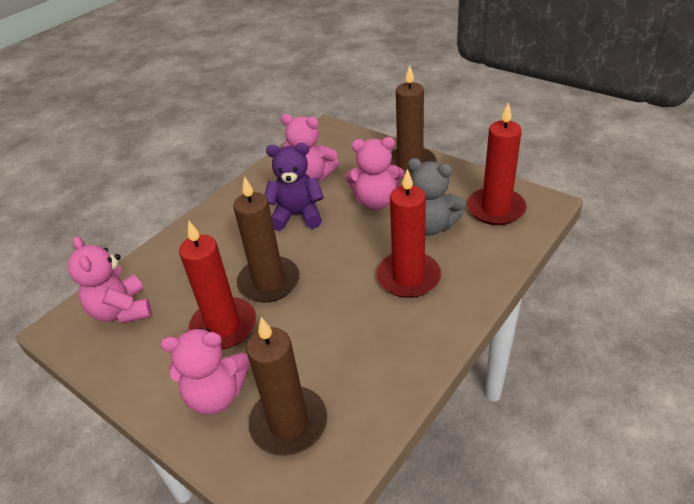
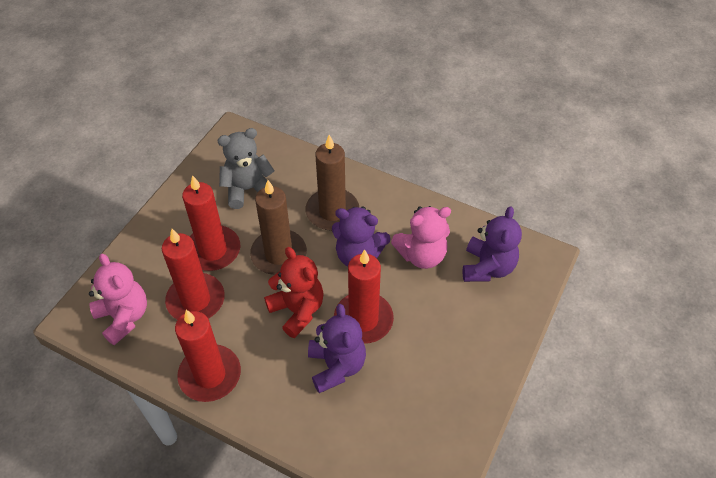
brown candle: [233,176,300,302] [246,317,327,456] [390,65,437,178] = 3 -> [250,180,307,275] [305,135,359,231] = 2
pink teddy bear: [68,236,152,324] [160,328,250,414] [281,114,339,180] [345,137,404,210] = 4 -> [89,254,147,345] [391,206,451,269] = 2
purple teddy bear: [264,143,324,231] = 1 -> [308,304,366,393] [332,206,391,267] [463,206,522,282] = 3
red candle: [179,221,256,349] [376,169,441,298] [467,102,527,225] = 3 -> [162,229,225,320] [175,310,241,402] [182,175,240,271] [334,249,394,344] = 4
red teddy bear: none = 0 -> [264,247,324,338] = 1

